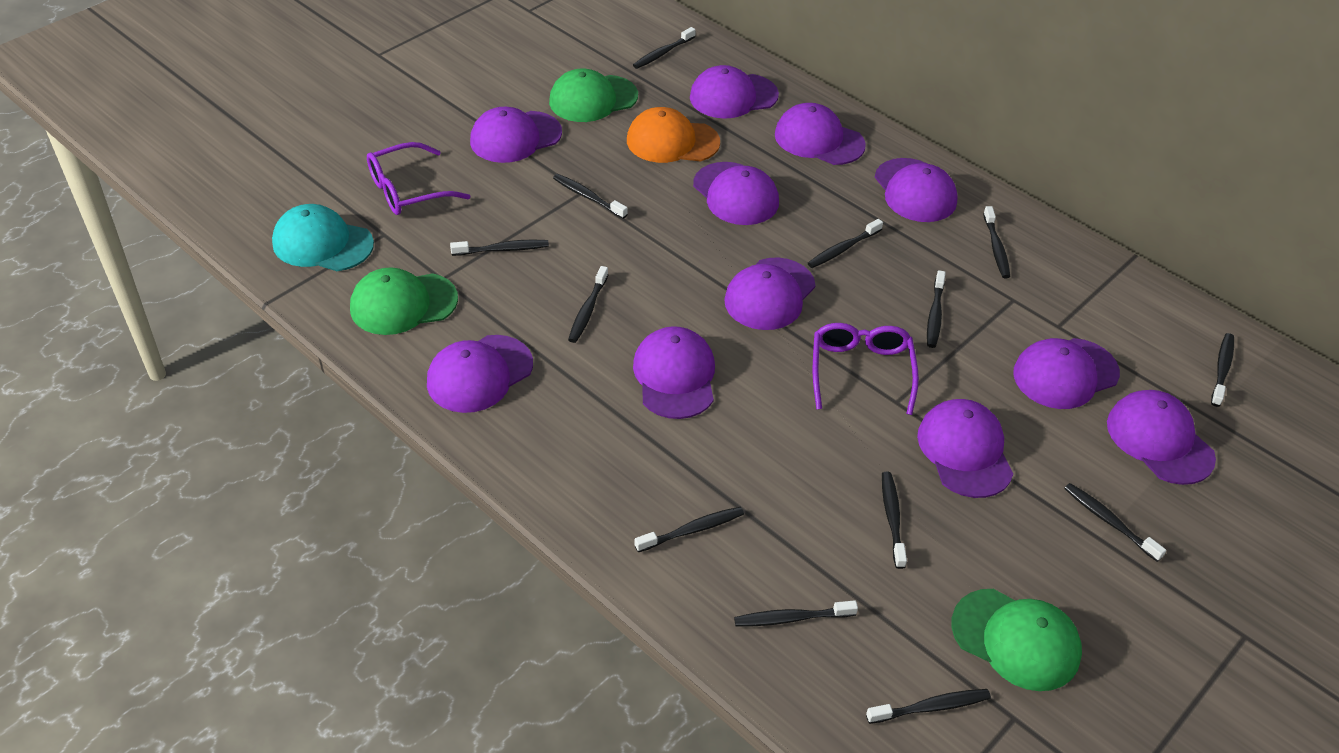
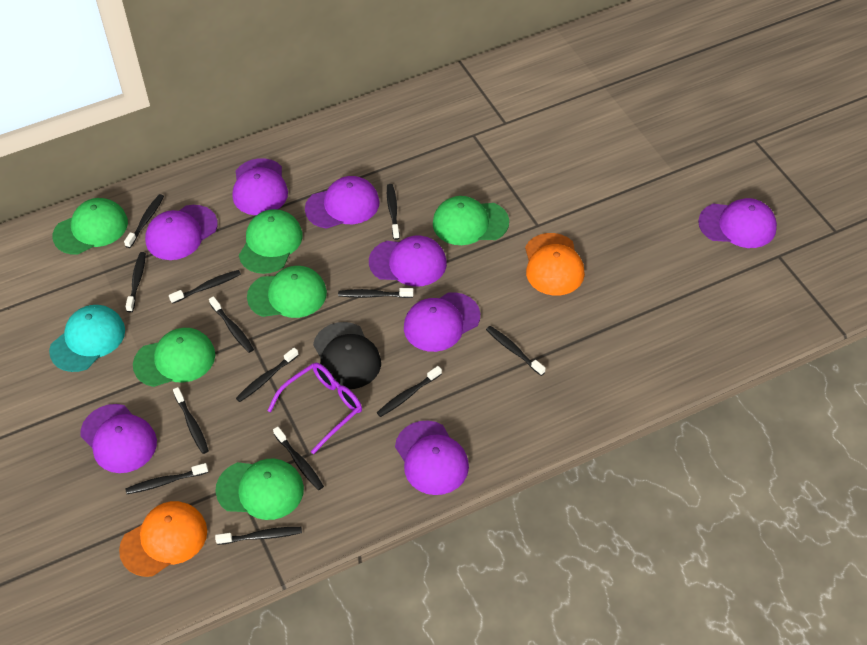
black cap: none = 0 -> [313,322,381,389] = 1
green cap: [350,267,458,335] [549,68,638,122] [952,589,1082,691] = 3 -> [53,198,128,255] [133,328,215,387] [215,459,304,520] [239,209,303,274] [247,266,327,318] [433,196,509,245] = 6
orange cap: [627,107,720,163] = 1 -> [119,501,207,577] [525,233,585,295] = 2
purple cap: [427,335,533,413] [470,107,562,163] [633,326,715,419] [690,65,779,119] [693,162,779,225] [724,257,816,330] [775,103,866,165] [875,158,958,222] [917,399,1013,498] [1013,338,1120,409] [1107,390,1216,485] = 11 -> [80,404,157,473] [145,205,218,260] [233,158,288,215] [305,176,380,229] [369,235,447,287] [395,421,469,495] [404,292,480,352] [698,198,777,248] = 8
purple glasses: [367,142,470,215] [813,323,919,415] = 2 -> [267,363,362,454] = 1

